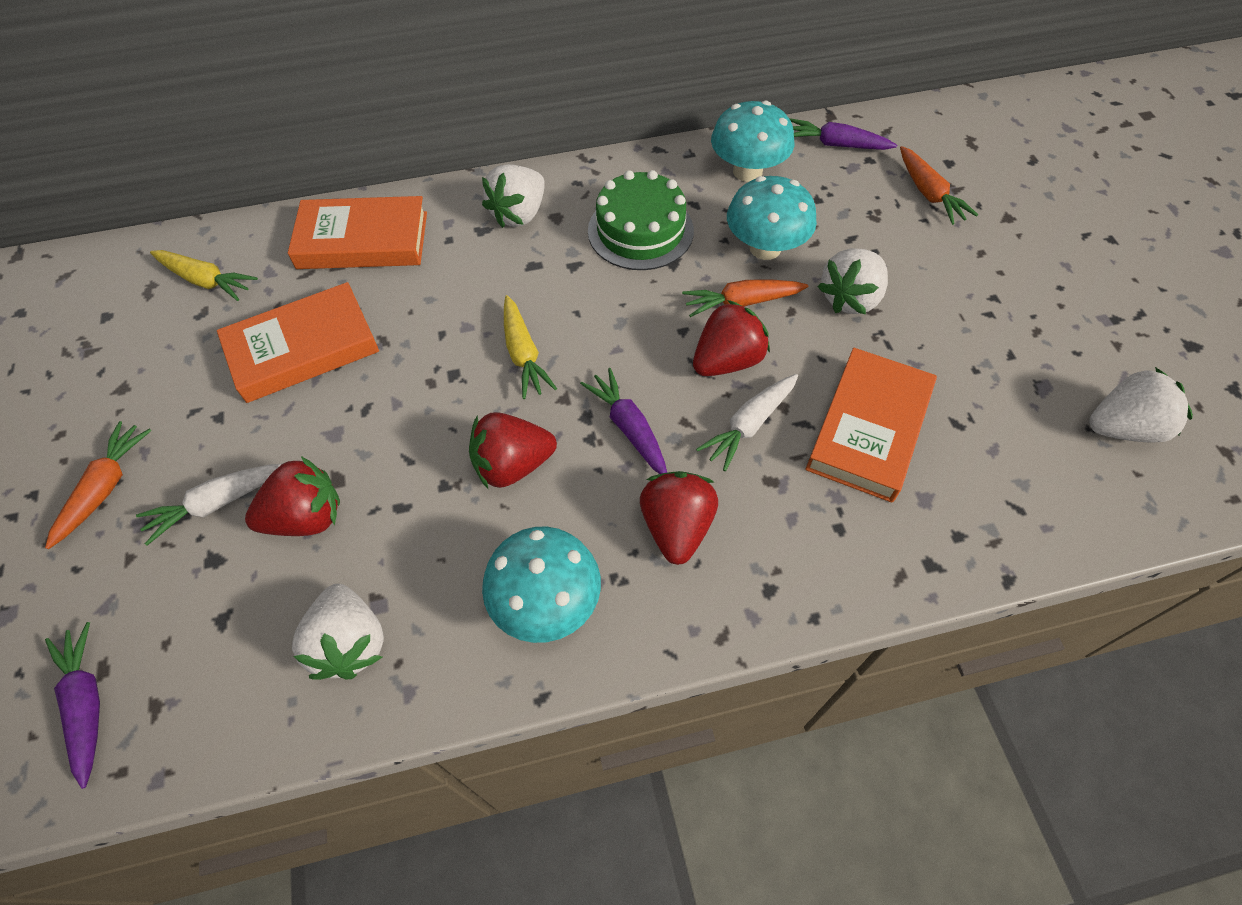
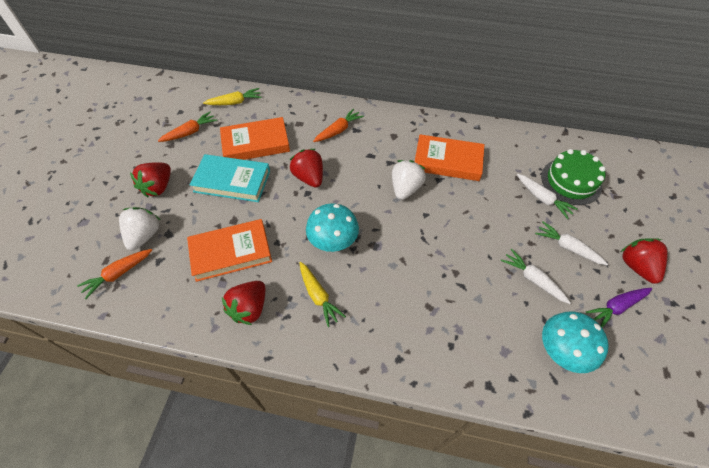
purple carrot: [45,622,100,789] [580,368,667,474] [790,118,897,150] = 3 -> [586,288,652,327] = 1
turquoise book: none = 0 -> [190,154,270,202] = 1
turquoise mushroom: [482,527,601,643] [711,101,794,182] [727,176,817,260] = 3 -> [306,203,359,252] [542,311,609,373] = 2
white carrot: [136,463,283,546] [696,374,798,471] = 2 -> [501,249,571,304] [517,174,578,219] [535,221,608,265] = 3
white strawberry: [292,584,384,680] [482,164,545,228] [817,248,888,314] [1089,367,1193,443] = 4 -> [119,207,160,251] [392,160,426,200] = 2

